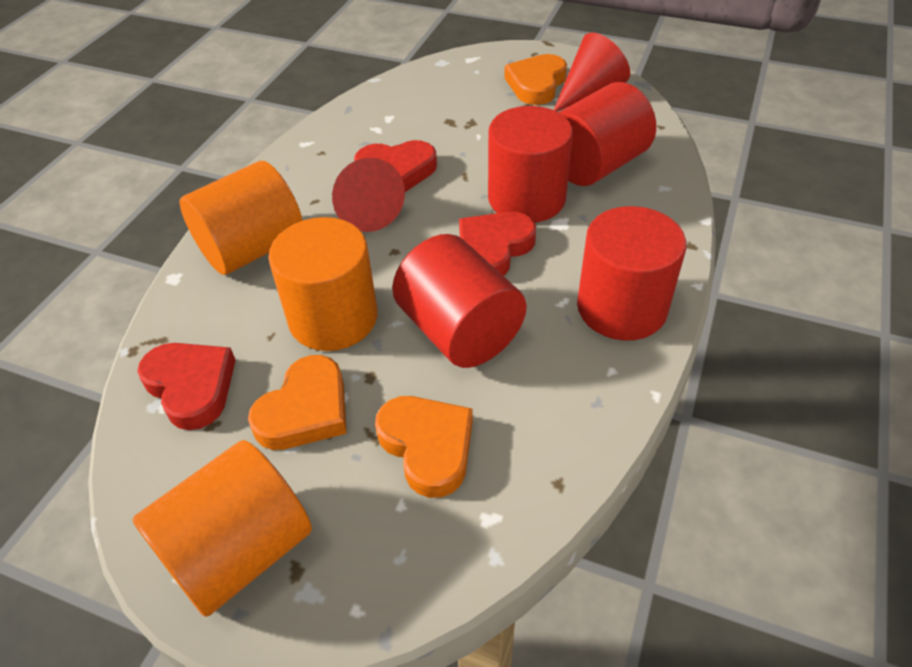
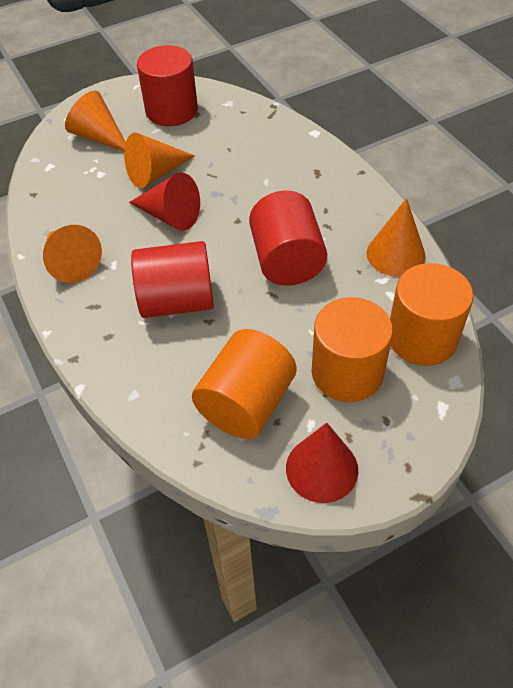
orange cone: none = 0 -> [43,225,102,283] [65,91,126,151] [124,132,195,188] [366,198,426,277] = 4
orange heart: [248,355,347,450] [375,396,473,498] [504,54,567,105] = 3 -> none = 0
red cylinder: [392,234,527,368] [488,106,573,223] [559,82,656,186] [577,206,686,341] = 4 -> [131,241,214,318] [137,45,198,126] [249,191,327,285] = 3
red heart: [137,343,236,430] [354,140,437,192] [459,212,536,276] = 3 -> none = 0

